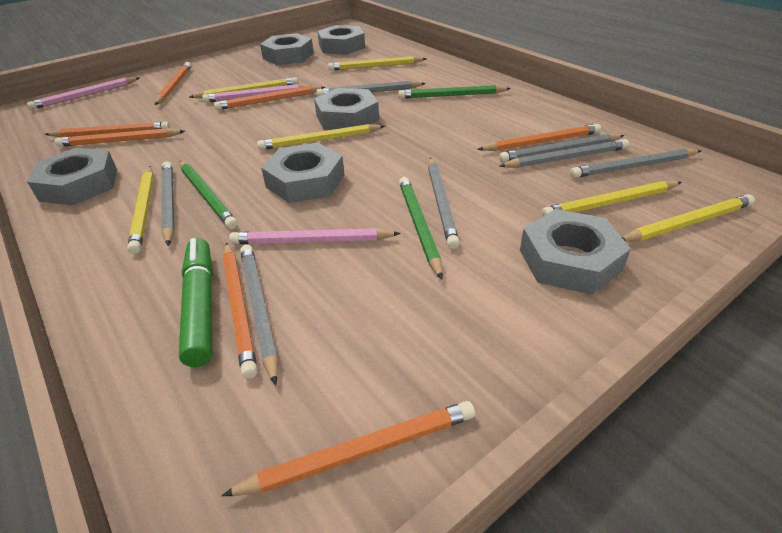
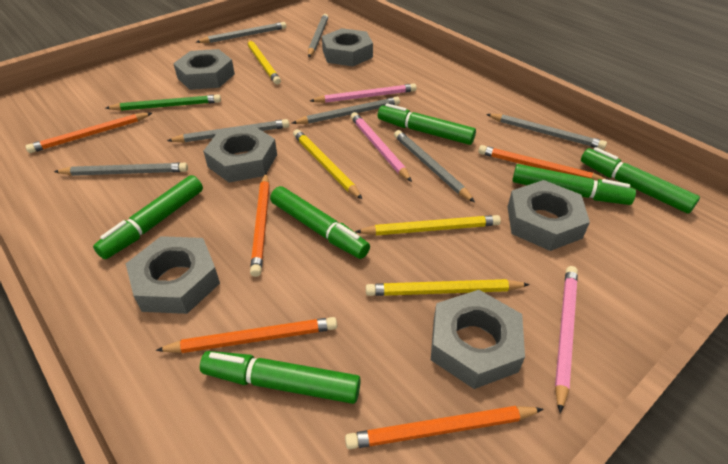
green marker: [179,238,213,367] = 1 -> [93,175,203,259] [200,351,361,404] [270,186,370,259] [378,103,476,145] [512,164,636,205] [581,147,700,213] = 6
green pencil: [180,161,238,229] [398,85,511,99] [399,177,443,280] = 3 -> [106,94,221,111] = 1
orange pencil: [45,122,170,137] [55,128,185,147] [155,62,191,105] [214,86,325,110] [221,401,475,496] [223,242,258,379] [477,124,601,151] = 7 -> [26,113,152,153] [156,317,337,353] [250,173,270,277] [345,406,543,449] [478,145,606,181] = 5
yellow pencil: [127,166,154,254] [190,77,298,99] [257,124,385,150] [328,56,426,71] [541,181,682,217] [622,194,755,242] = 6 -> [247,39,281,85] [293,129,362,199] [355,215,501,235] [366,279,530,296] = 4

